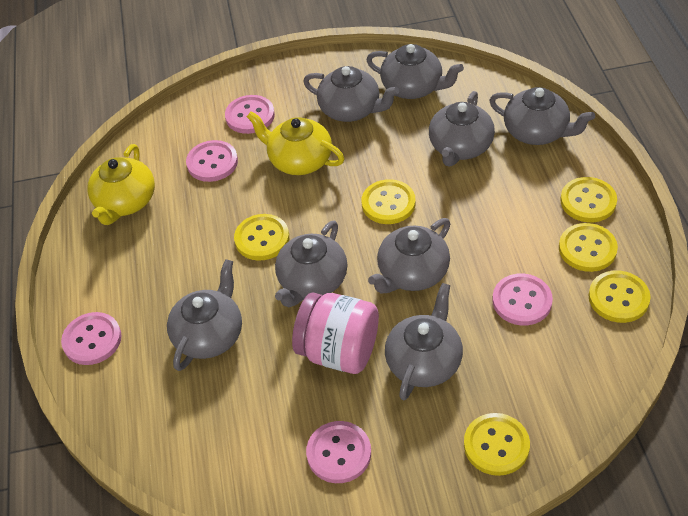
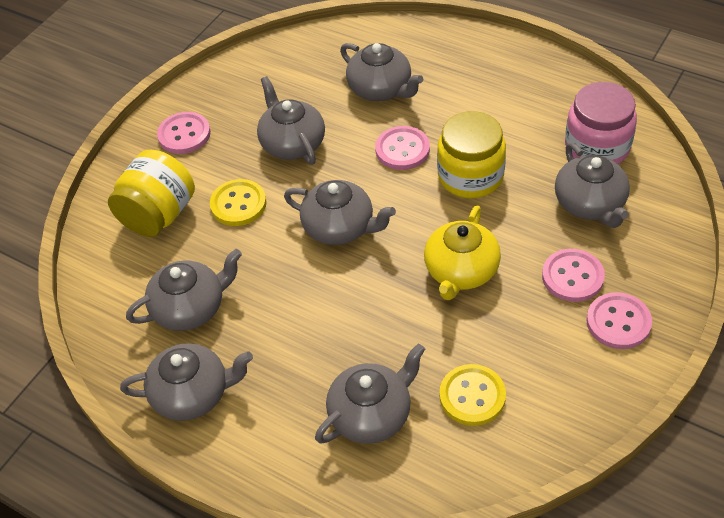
grey teapot: [167,259,242,371] [275,221,347,307] [303,66,399,122] [366,44,464,99] [368,218,450,294] [385,283,463,400] [429,91,495,167] [489,87,595,145] = 8 -> [120,343,253,421] [126,249,242,331] [257,76,325,165] [284,180,396,245] [315,343,425,444] [340,43,423,101] [555,142,630,228] = 7
pink button: [61,312,122,365] [186,140,238,182] [225,95,275,134] [306,421,371,483] [492,274,553,325] = 5 -> [157,112,211,154] [375,126,430,170] [542,249,605,302] [586,292,652,349] = 4
yellow button: [234,214,289,261] [362,179,416,224] [464,413,530,476] [559,223,618,272] [560,177,617,222] [588,270,651,323] = 6 -> [210,179,267,226] [440,364,506,426] = 2
yellow jar: none = 0 -> [108,150,195,237] [437,111,506,198] = 2
yellow teapot: [87,144,155,225] [247,111,344,175] = 2 -> [424,205,501,301] = 1

